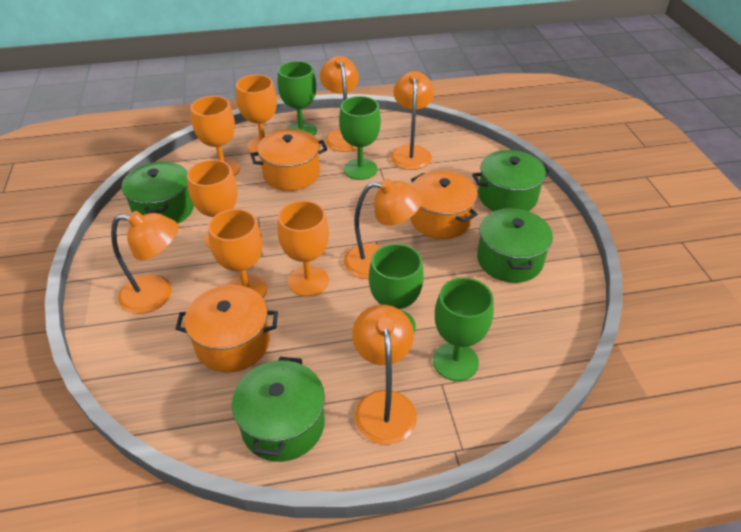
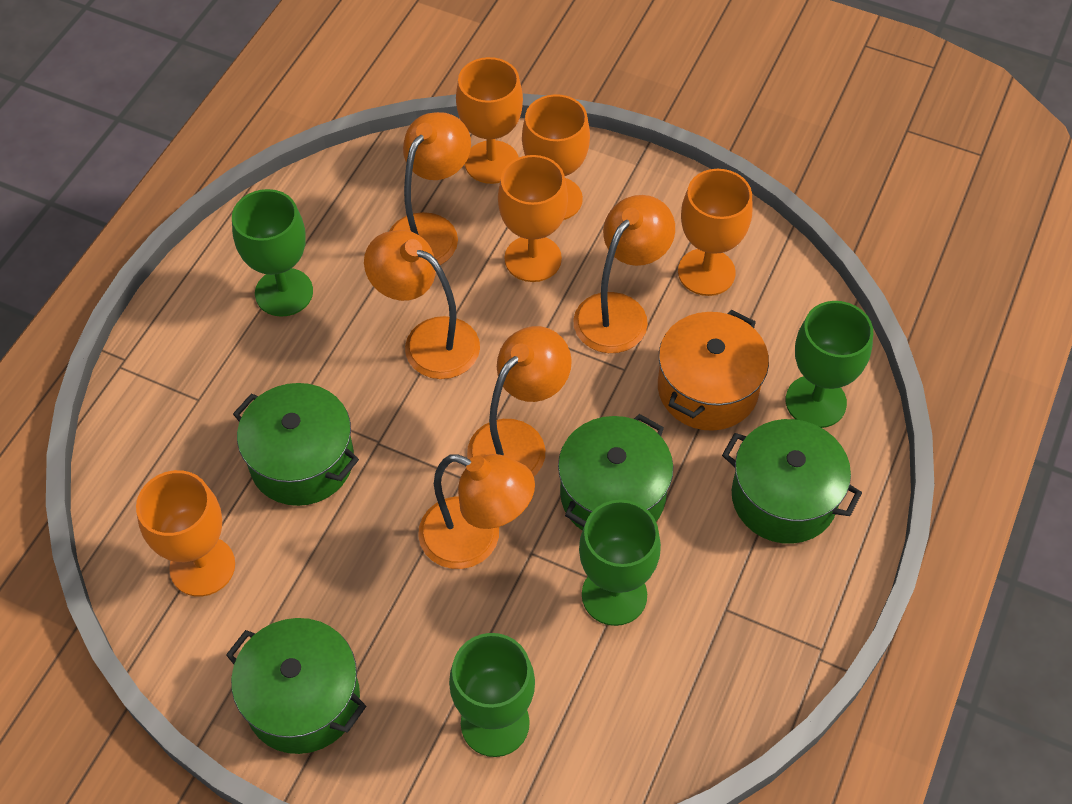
orange pot: [175,285,278,372] [251,129,327,191] [411,171,478,239] = 3 -> [658,310,769,431] = 1

